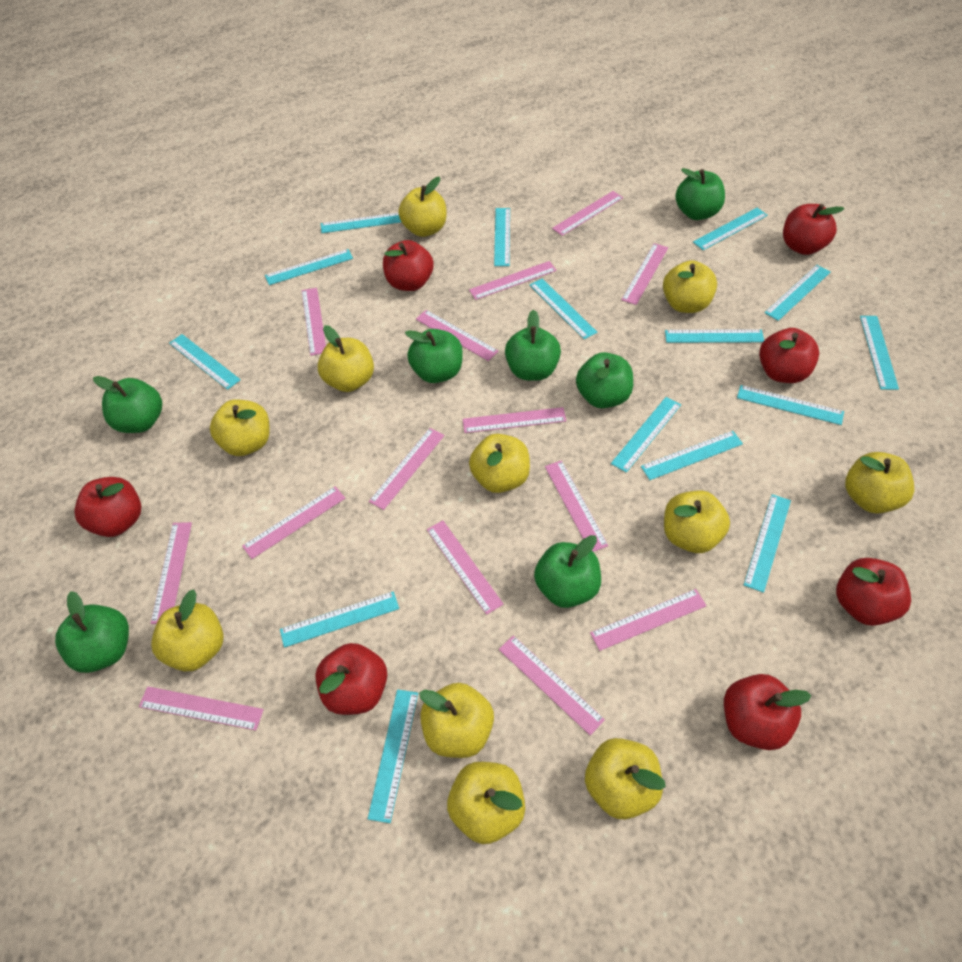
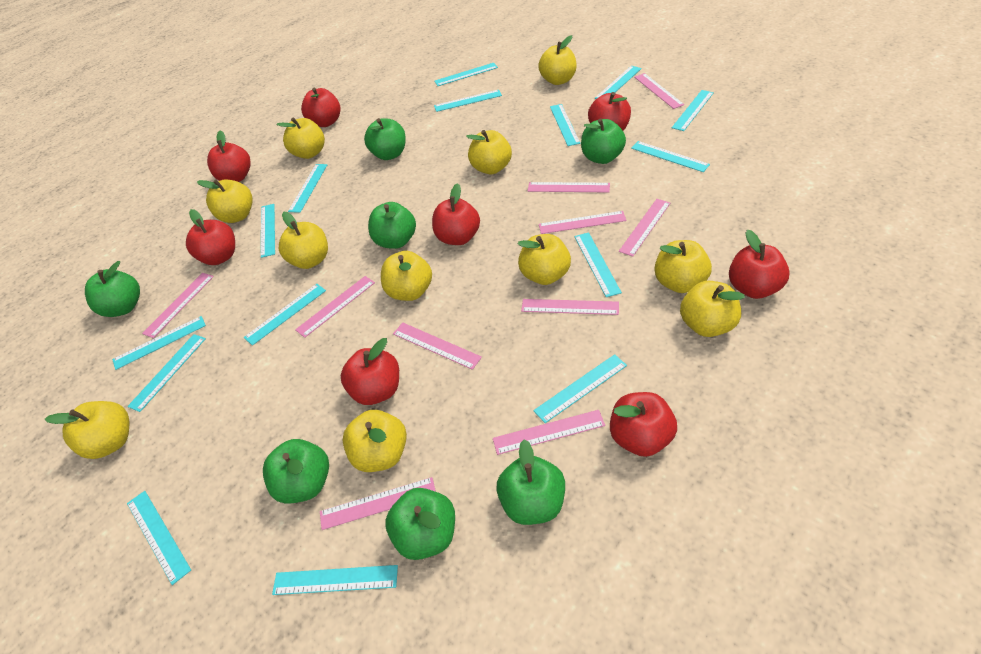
pink ruler: [139,686,264,731] [151,522,192,624] [242,486,345,559] [302,288,326,356] [369,428,445,510] [416,310,498,361] [427,520,504,615] [463,407,566,433] [469,261,557,300] [499,635,605,735] [545,460,608,552] [552,191,623,236] [590,589,707,651] [621,243,668,305] = 14 -> [142,273,214,338] [295,276,375,338] [320,477,436,530] [393,323,482,370] [493,410,605,455] [521,299,619,315] [528,182,610,192] [539,211,626,234] [619,199,670,257] [634,73,684,109] = 10
red apple: [74,477,141,537] [315,643,387,715] [383,240,434,291] [724,674,811,750] [759,328,819,383] [783,204,844,255] [836,558,911,626] = 7 -> [186,209,235,265] [207,130,251,182] [301,88,341,127] [341,338,399,405] [432,183,480,245] [588,92,631,131] [610,392,677,457] [729,230,790,299] = 8

